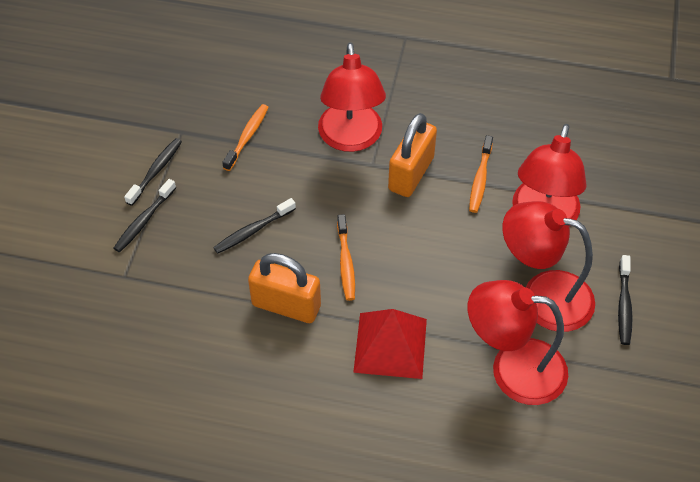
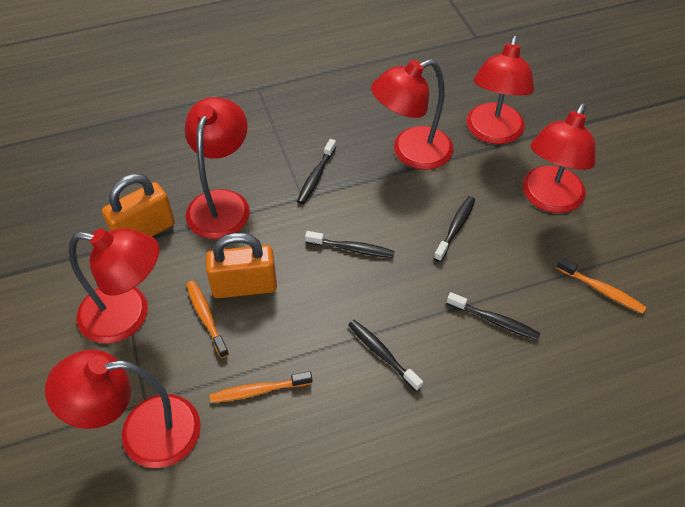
black toothbrush: [113,179,176,252] [124,138,182,206] [213,198,296,254] [618,255,633,345] = 4 -> [297,139,336,204] [305,231,395,258] [348,320,423,392] [434,196,475,262] [447,292,540,340] = 5
red lamp: [318,42,386,152] [468,280,568,405] [503,201,595,332] [512,124,586,227] = 4 -> [45,350,201,468] [69,228,159,343] [184,97,250,239] [371,59,454,170] [467,35,534,144] [523,103,595,213] = 6
red pyramid: [353,309,427,379] = 1 -> none = 0

